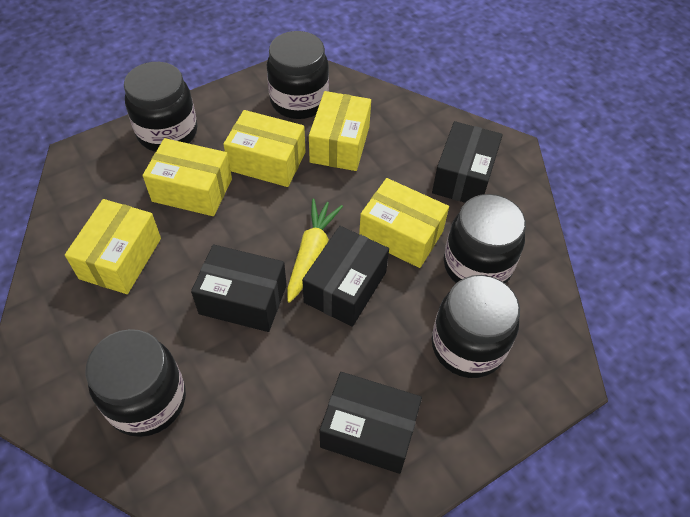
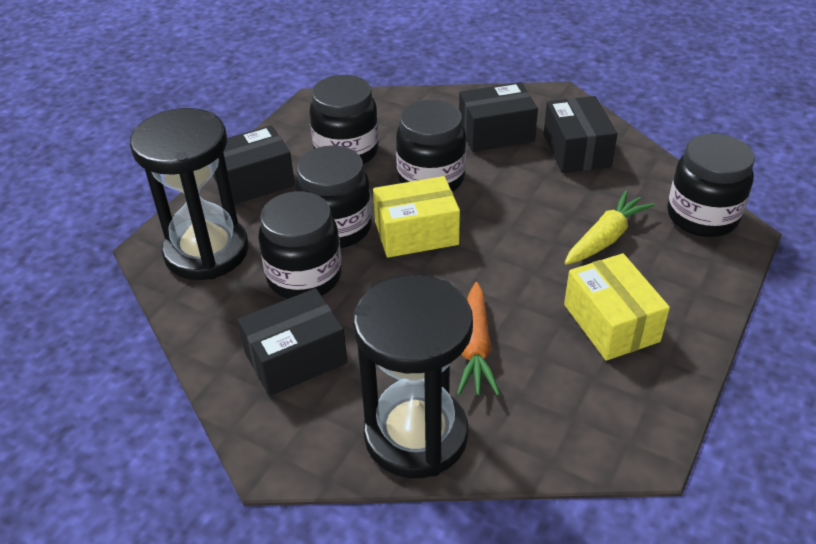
black hourglass: none = 0 -> [130,108,249,280] [353,275,473,478] = 2
orange carrot: none = 0 -> [457,282,500,395] = 1
yellow box: [65,199,161,294] [143,138,232,216] [224,110,305,187] [309,91,371,171] [359,178,449,268] = 5 -> [373,176,460,258] [564,253,670,361] = 2

